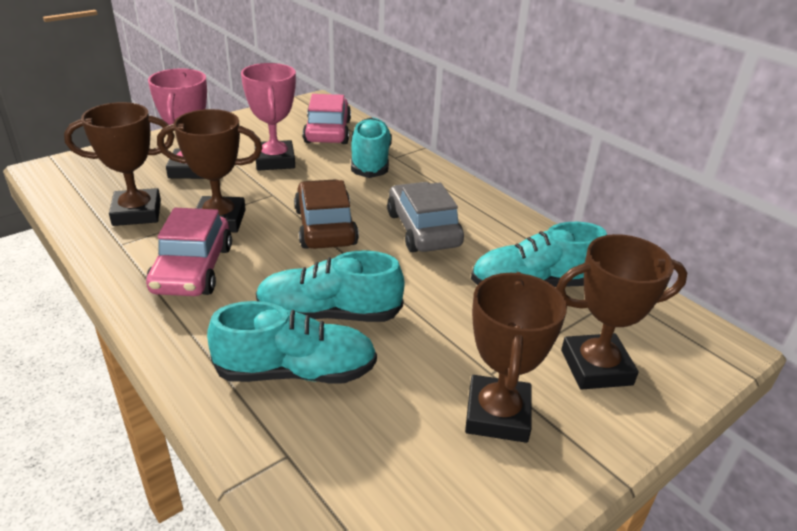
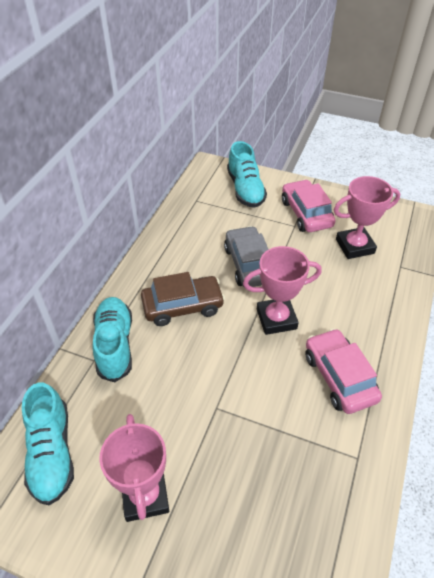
brown trophy: [64,102,175,226] [157,109,262,233] [465,272,567,443] [556,234,688,389] = 4 -> none = 0
pink trophy: [148,68,207,179] [241,63,296,171] = 2 -> [99,414,169,522] [243,246,322,335] [334,176,401,259] = 3
turquoise shoe: [207,301,377,383] [256,250,405,322] [351,117,392,178] [471,222,607,287] = 4 -> [22,382,74,505] [92,297,132,382] [227,141,267,208] = 3

